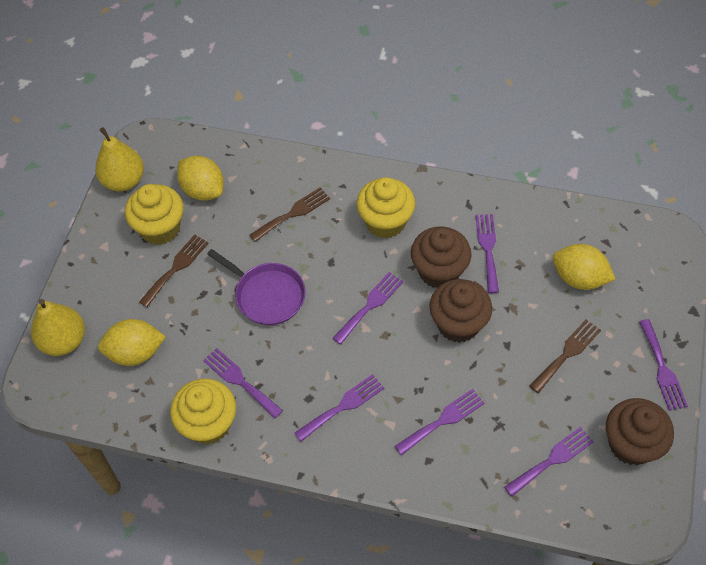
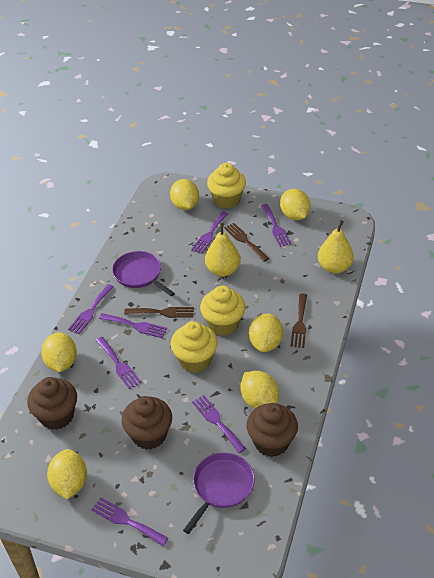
purple pan: [207,249,306,325] = 1 -> [112,251,175,296] [183,453,255,534] = 2
yellow lemon: [98,319,166,366] [177,156,224,201] [553,244,615,290] = 3 -> [41,332,77,372] [47,449,87,499] [170,179,199,210] [240,371,279,409] [249,314,283,352] [280,189,311,220] = 6

